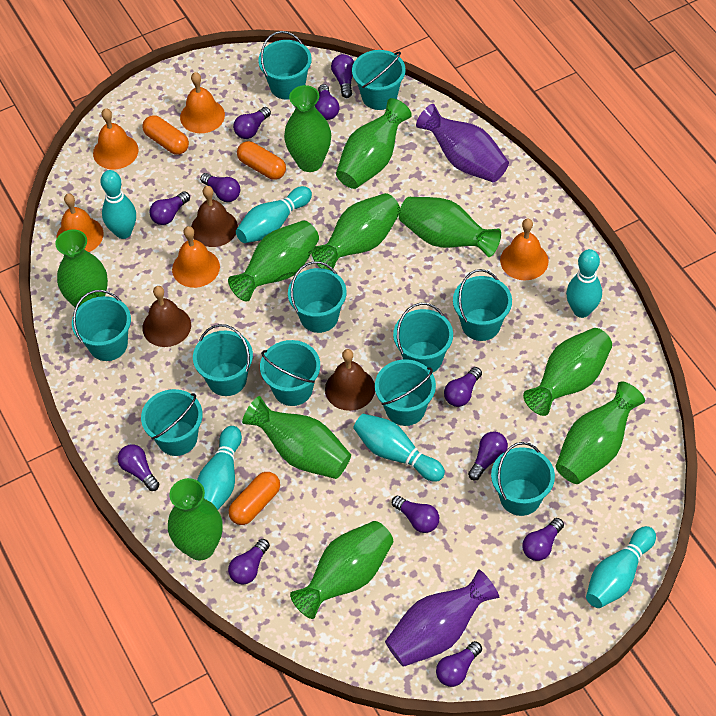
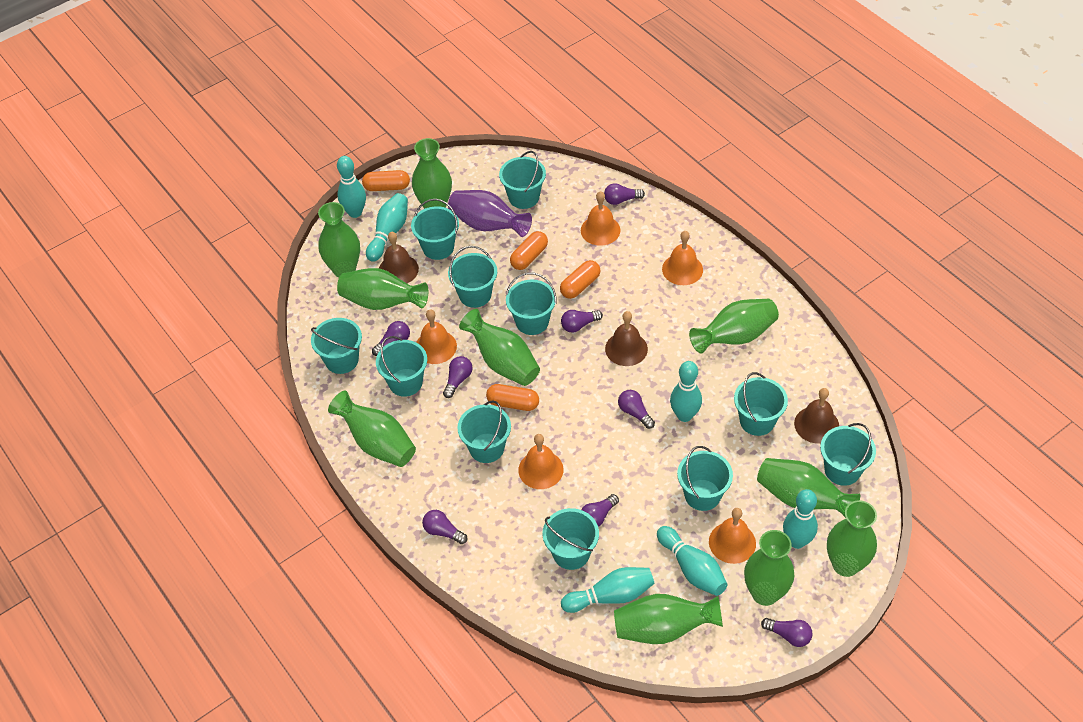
green vase: [55,229,108,307] [168,478,223,561] [228,221,319,302] [242,396,351,479] [284,85,331,172] [290,521,393,619] [311,193,400,271] [336,98,412,189] [399,197,501,257] [523,328,612,416] [556,381,645,484] = 11 -> [318,202,360,277] [328,391,416,467] [337,268,428,310] [412,138,452,209] [459,309,540,386] [614,594,723,644] [689,299,779,354] [744,530,795,606] [757,458,860,518] [827,500,877,577] = 10
orange capsule: [143,115,189,155] [229,472,280,525] [237,141,286,180] = 3 -> [362,170,410,191] [486,384,539,411] [510,231,548,270] [560,260,600,299] = 4
purple light bulb: [118,445,159,491] [149,191,190,225] [200,173,240,202] [228,539,270,585] [233,107,271,139] [315,84,339,120] [331,54,354,98] [392,496,439,533] [436,641,482,687] [444,367,482,407] [468,431,508,480] [522,518,564,561] = 12 -> [372,321,410,356] [422,510,467,544] [443,356,473,398] [561,310,603,333] [581,494,619,527] [604,183,645,205] [618,390,655,429] [761,618,813,647] = 8
purple vase: [385,569,499,667] [416,104,509,183] = 2 -> [448,190,532,237] = 1

